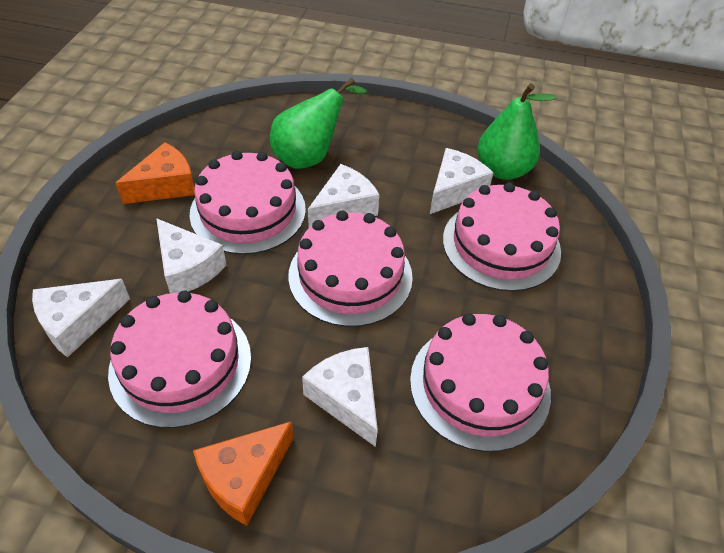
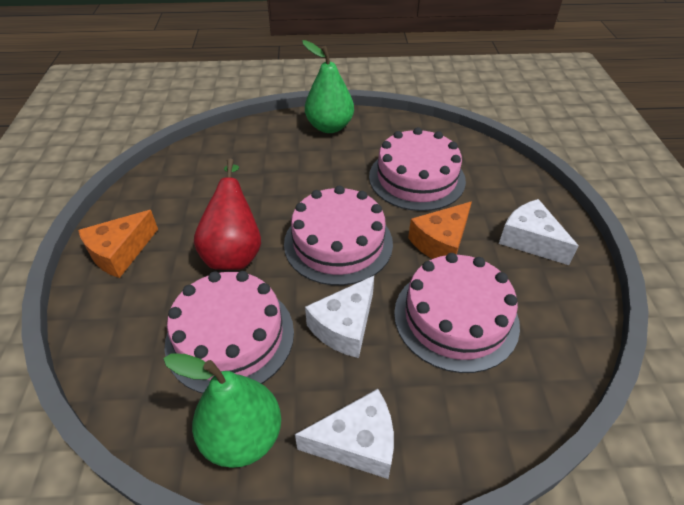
pink cake: [108,291,251,428] [190,151,306,255] [288,211,413,327] [410,313,551,452] [443,183,561,291] = 5 -> [165,271,294,393] [284,185,393,285] [369,127,466,211] [394,253,520,373] = 4
red pear: none = 0 -> [194,158,261,270] = 1
white cheese: [32,279,130,358] [156,218,227,293] [302,347,378,447] [308,164,380,228] [430,148,494,214] = 5 -> [295,389,394,479] [305,276,374,358] [499,199,579,265] = 3

